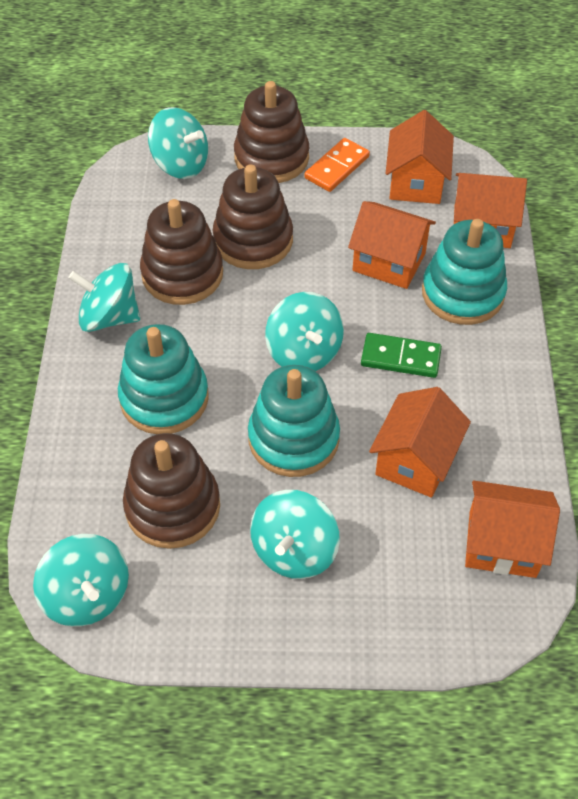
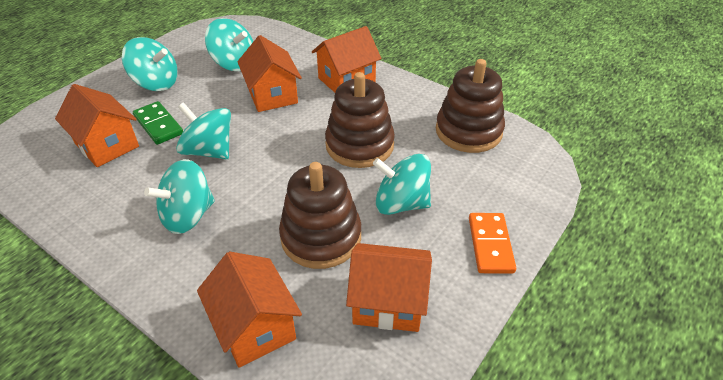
brown stacking toy: [123,433,220,549] [140,199,223,305] [213,164,293,269] [234,81,309,183] = 4 -> [279,162,361,269] [325,72,395,168] [436,59,505,153] = 3
turquoise stacking toy: [118,324,209,434] [248,365,340,477] [422,219,507,325] = 3 -> none = 0

